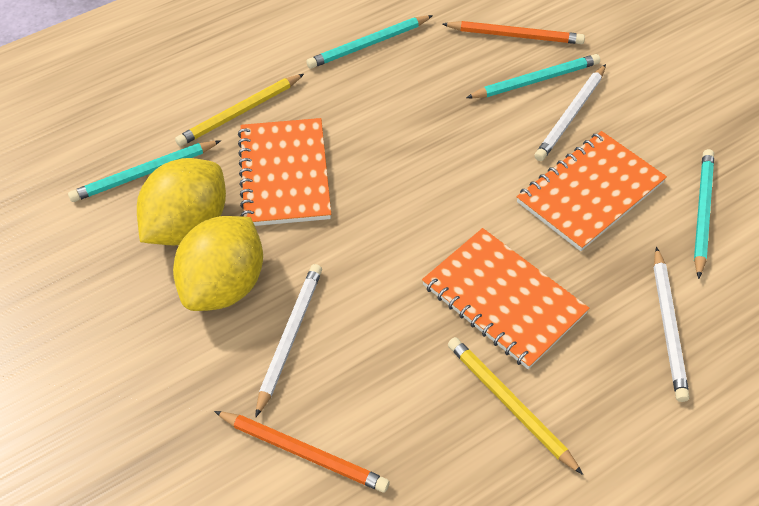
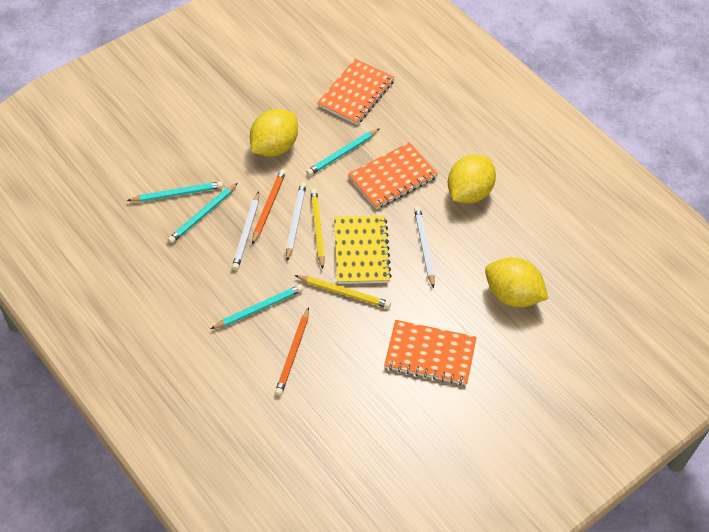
yellow lemon: [137,158,226,245] [173,216,263,311] = 2 -> [250,109,298,157] [448,155,496,204] [485,257,549,307] = 3
yellow notebook: none = 0 -> [334,216,392,284] = 1

